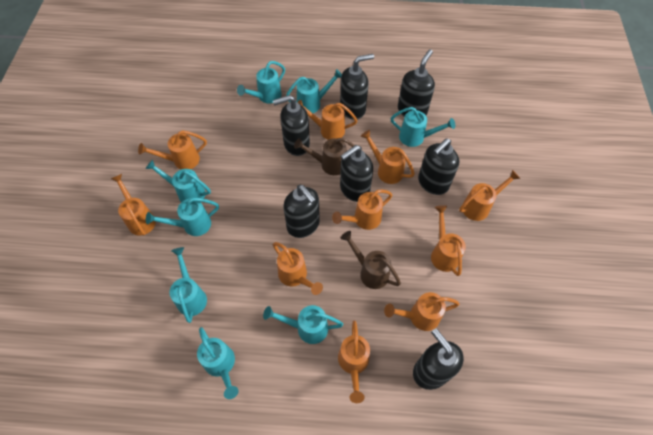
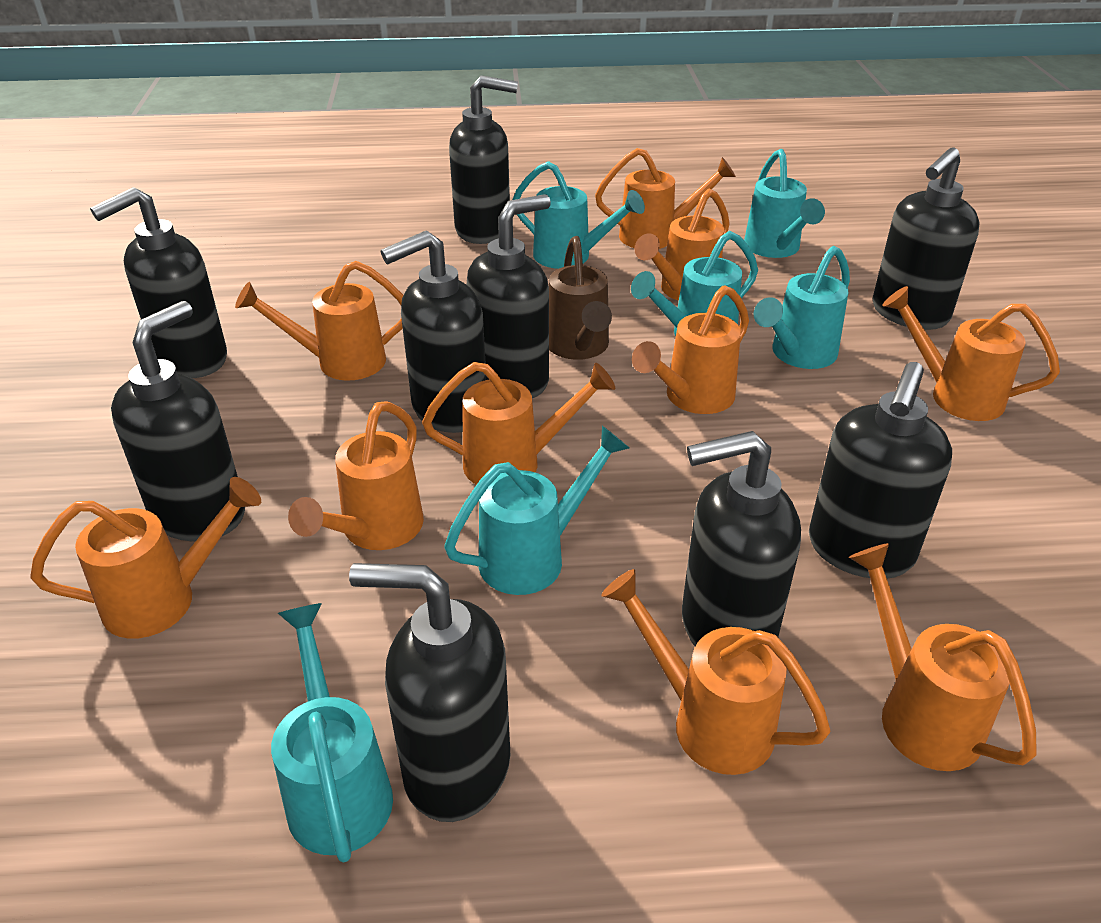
black soap dispenser: [273,95,310,156] [284,185,320,238] [340,54,374,120] [340,145,373,202] [398,49,435,117] [413,328,464,390] [418,138,459,195] = 7 -> [90,187,227,378] [111,301,245,541] [349,563,510,822] [381,231,486,433] [449,75,518,244] [467,194,551,398] [682,431,801,646] [809,362,952,579] [873,148,979,330] = 9
brown watering can: [294,138,355,175] [341,231,401,289] = 2 -> [549,236,612,360] = 1
turquoise watering can: [146,159,211,202] [146,198,219,236] [170,247,207,323] [197,327,239,399] [237,61,285,103] [263,305,343,344] [286,69,342,113] [390,107,455,147] = 8 -> [271,603,393,863] [444,426,629,595] [512,161,645,269] [631,231,758,336] [744,149,825,258] [753,246,850,369] = 6

